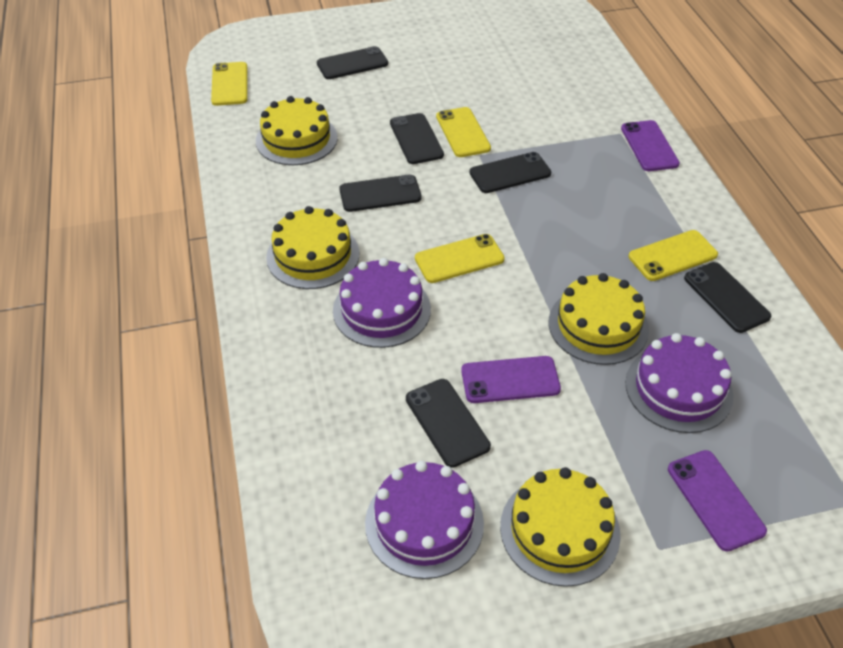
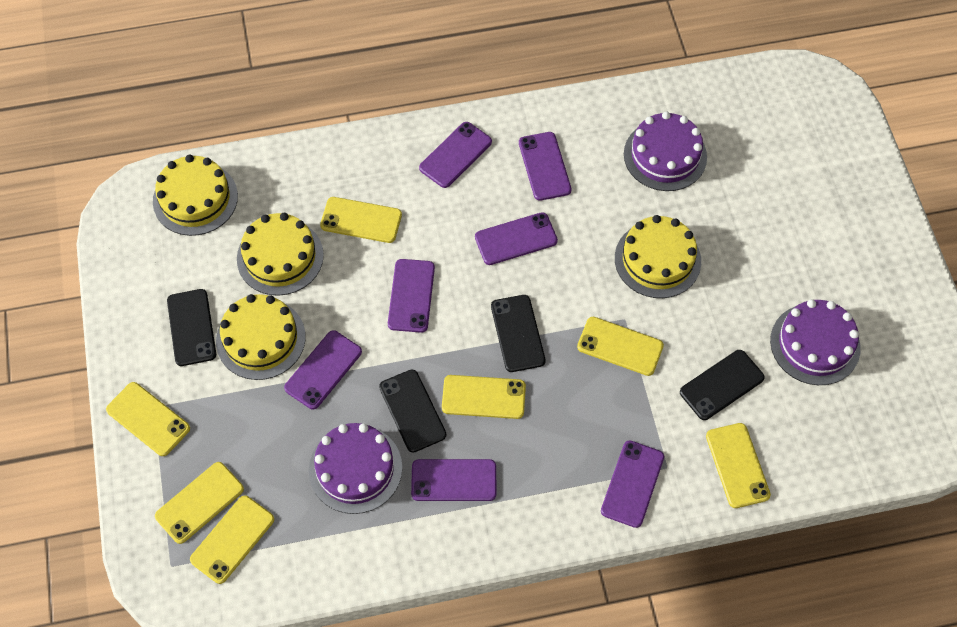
black phone: [317,46,388,79] [339,174,421,212] [390,113,444,164] [406,379,491,468] [469,152,551,193] [684,262,771,333] = 6 -> [167,289,216,366] [379,369,446,453] [491,295,546,372] [680,350,765,420] = 4
purple phone: [461,356,561,403] [621,120,680,171] [668,450,767,552] = 3 -> [284,330,362,409] [388,259,435,333] [411,459,496,501] [419,122,492,188] [475,212,558,265] [519,132,572,201] [601,440,664,528] = 7
yellow phone: [211,62,247,106] [415,234,505,283] [436,107,491,157] [629,230,718,281] = 4 -> [106,382,190,456] [155,462,244,544] [190,496,274,584] [320,197,402,243] [442,375,526,419] [577,317,664,376] [706,423,771,508] = 7

